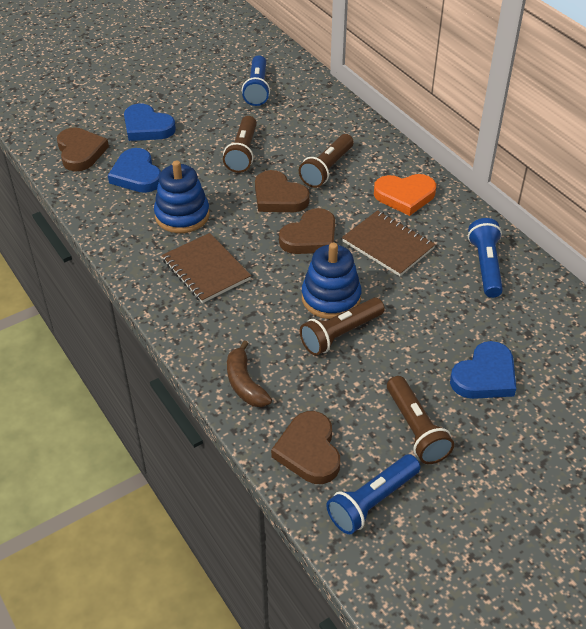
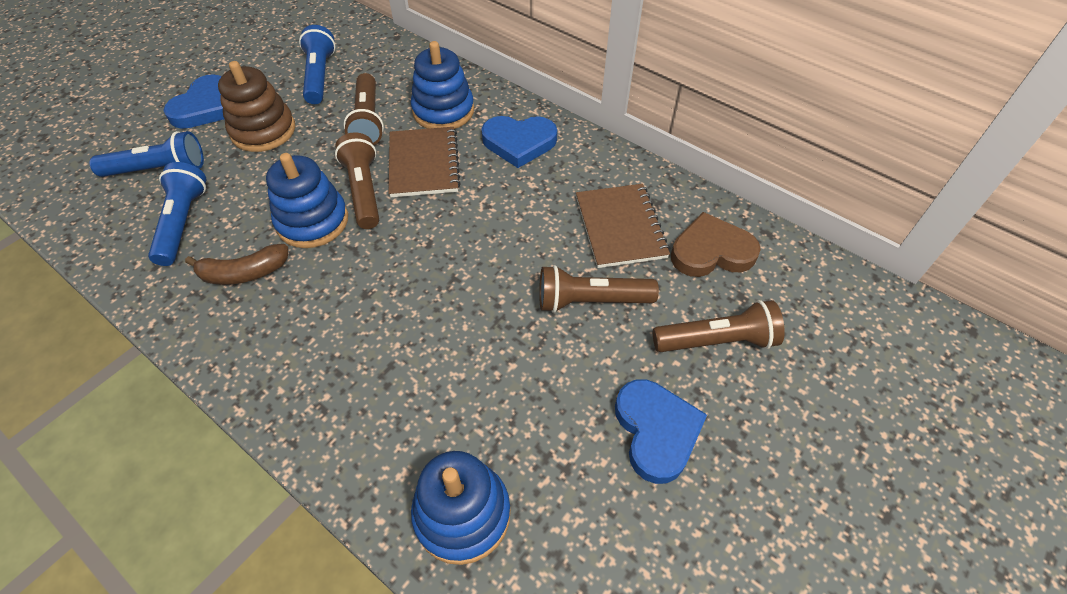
blue stacking toy: [154,161,210,233] [302,242,361,319] = 2 -> [266,153,348,248] [411,41,474,129] [411,451,511,565] = 3
brown heart: [57,127,109,172] [255,170,310,212] [271,411,340,484] [279,208,335,254] = 4 -> [671,212,761,277] = 1
brown stacking toy: none = 0 -> [218,61,295,152] = 1
orange heart: [374,174,436,216] = 1 -> none = 0

